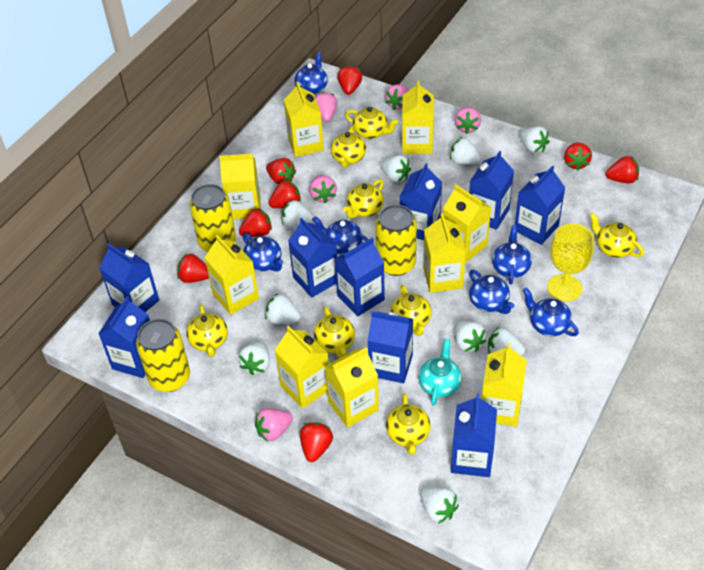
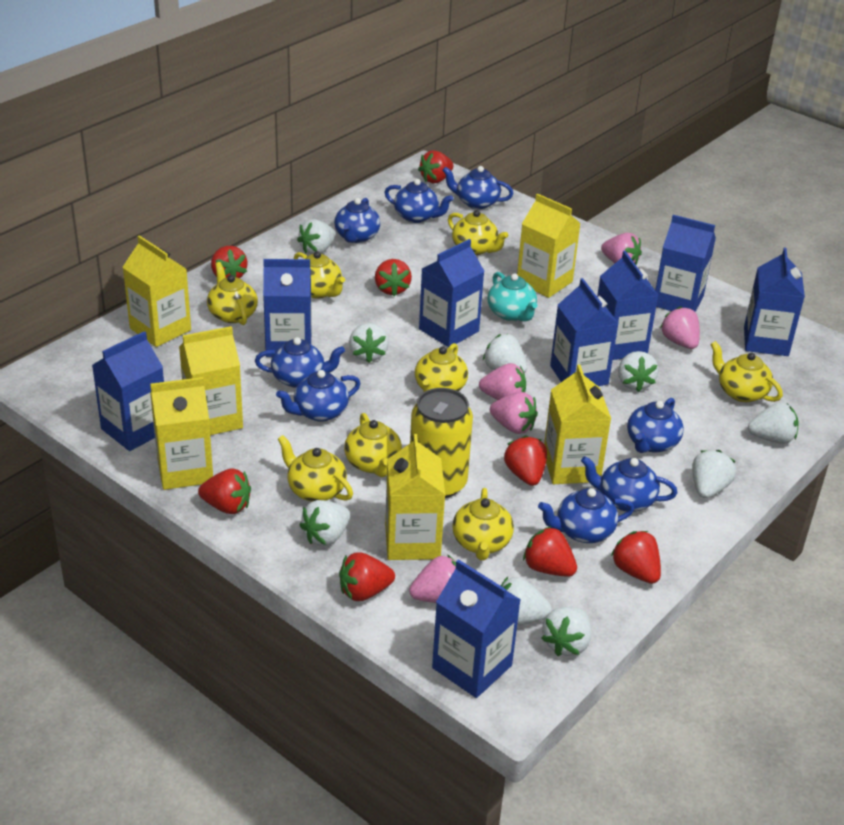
blue carton: [98,296,150,378] [99,243,159,312] [288,218,337,298] [335,238,385,316] [367,311,413,383] [400,163,442,240] [451,393,497,477] [469,151,514,230] [515,166,565,245] = 9 -> [92,331,164,451] [263,259,312,357] [419,239,484,347] [432,559,521,698] [550,278,619,386] [597,251,658,360] [655,215,716,312] [744,248,805,356] = 8
blue teapot: [242,233,283,271] [295,52,328,94] [312,216,369,255] [469,270,514,314] [492,225,532,285] [523,288,579,336] = 6 -> [255,337,345,388] [276,370,361,422] [334,198,380,243] [384,179,453,223] [442,166,514,209] [538,488,634,543] [581,456,677,512] [627,398,684,453] = 8
yellow can: [136,319,190,392] [189,184,236,252] [376,205,417,276] = 3 -> [410,388,473,498] = 1
yellow carton: [204,235,259,315] [219,154,261,219] [274,326,329,409] [284,82,324,157] [324,348,379,428] [402,80,434,154] [423,213,466,293] [443,184,491,263] [481,343,527,427] = 9 -> [123,235,191,347] [150,377,213,490] [179,326,243,435] [385,434,445,560] [517,193,581,298] [544,364,611,484] = 6
yellow goblet: [547,224,594,302] = 1 -> none = 0

